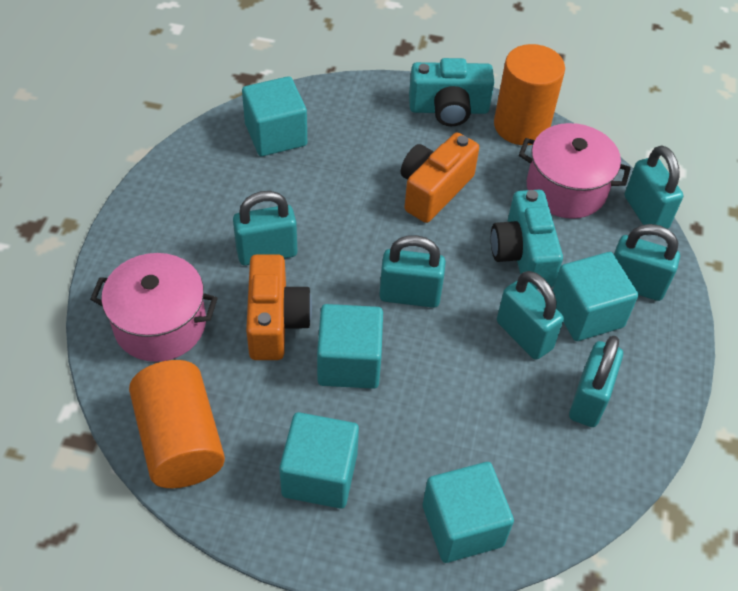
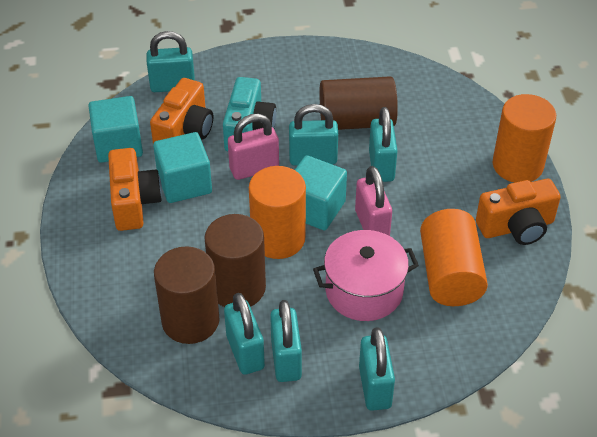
brown cylinder: none = 0 -> [154,246,220,344] [204,214,266,307] [319,76,398,130] = 3
orange camera: [246,254,312,360] [401,132,479,223] = 2 -> [108,148,162,231] [150,78,213,144] [476,179,561,245] = 3
orange cylinder: [129,360,225,488] [494,44,565,145] = 2 -> [249,166,306,259] [420,209,488,306] [493,94,556,183] = 3
pink padlock: none = 0 -> [228,114,279,180] [355,166,392,236] = 2
pink pot: [90,253,218,362] [519,123,631,219] = 2 -> [313,230,419,321] = 1
turquoise camera: [409,58,494,126] [491,190,563,289] = 2 -> [223,77,276,151] = 1
turquoise cube: [242,76,307,156] [279,412,359,509] [317,304,383,389] [423,462,514,563] [553,252,638,341] = 5 -> [89,96,143,163] [153,132,212,203] [295,155,347,231] = 3

